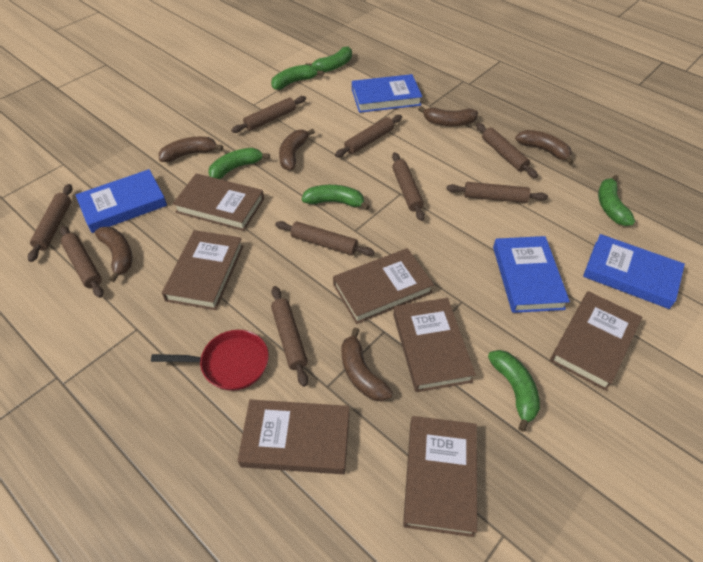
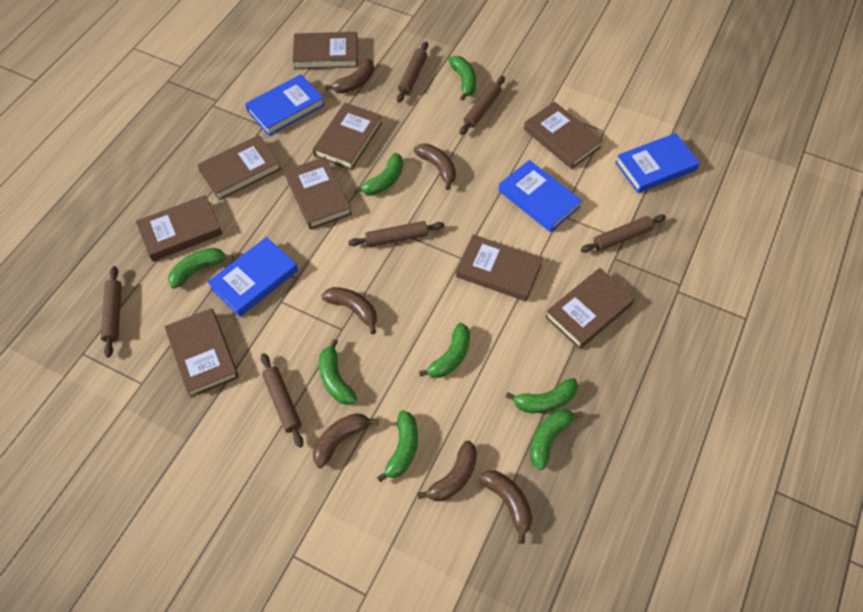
brown book: [162,230,243,310] [173,173,264,231] [237,399,350,474] [333,248,434,324] [393,298,476,392] [403,416,477,537] [550,291,642,391] = 7 -> [136,195,223,262] [164,308,239,397] [197,135,281,200] [284,157,352,230] [293,32,358,69] [313,103,382,170] [456,234,543,301] [524,102,603,169] [545,268,635,349] = 9
brown rolling pin: [28,184,73,262] [60,226,104,298] [231,96,306,133] [271,286,308,387] [275,221,375,256] [335,115,402,157] [392,152,425,221] [446,182,548,203] [476,123,538,178] = 9 -> [101,266,122,358] [261,353,304,448] [348,221,444,247] [397,41,428,103] [460,76,505,135] [580,214,666,253] = 6
green banana: [208,148,270,179] [271,65,324,90] [302,185,370,210] [305,46,352,72] [488,350,540,432] [598,175,635,226] = 6 -> [168,248,234,289] [319,339,357,405] [354,153,403,195] [377,410,418,482] [419,323,470,378] [448,56,476,101] [506,378,578,413] [530,410,583,470] = 8
red pan: [151,330,269,391] = 1 -> none = 0

